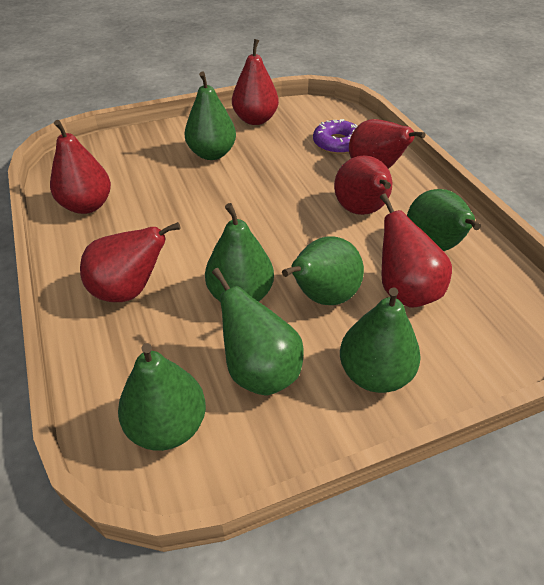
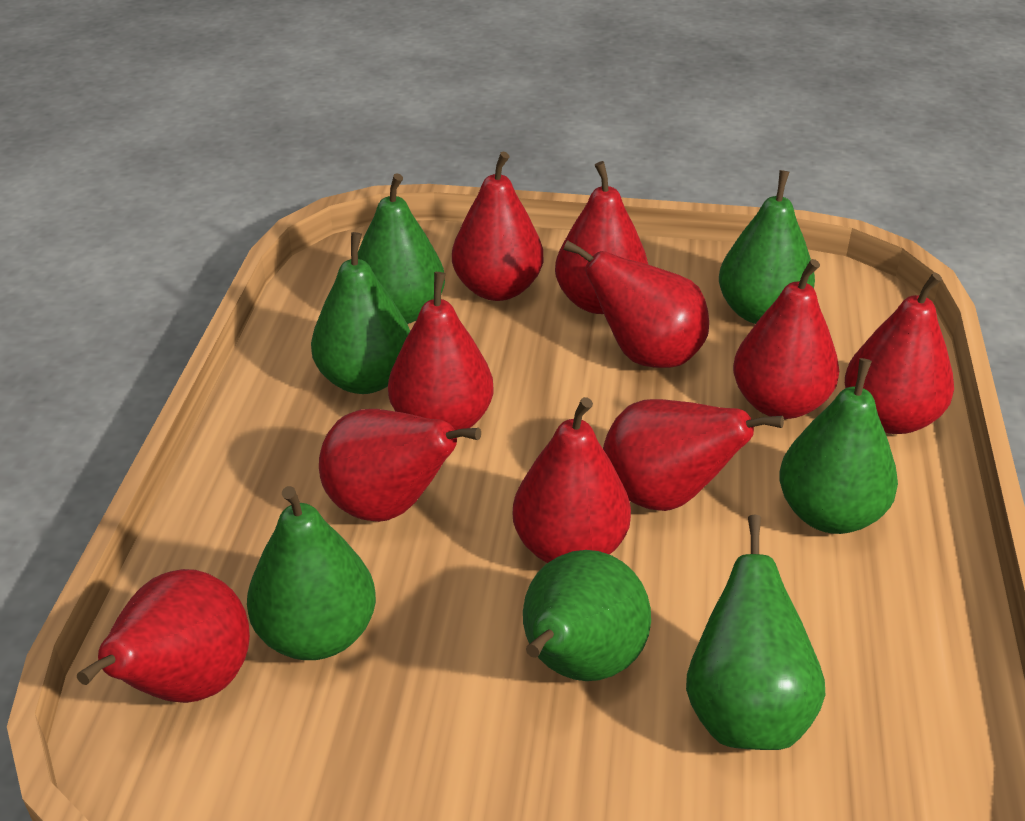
purple donut: [313,119,357,154] = 1 -> none = 0
red pear: [50,120,111,214] [80,222,180,302] [232,39,279,125] [334,155,392,215] [349,119,426,169] [380,194,452,308] = 6 -> [77,569,250,703] [319,409,481,522] [388,272,493,430] [452,152,543,301] [513,397,631,563] [555,161,648,314] [563,240,709,368] [603,399,784,511] [733,259,839,419] [845,272,954,434] = 10

